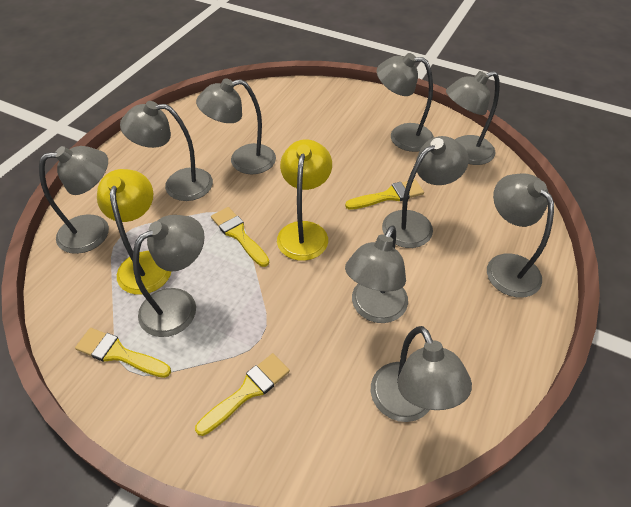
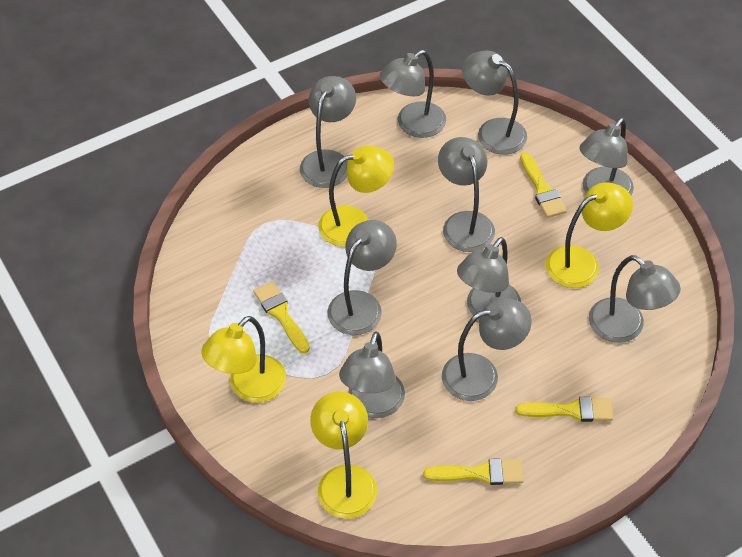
yellow lamp: [97,169,171,295] [277,139,332,261] = 2 -> [201,316,286,403] [310,391,377,519] [318,146,394,247] [546,182,633,288] = 4

